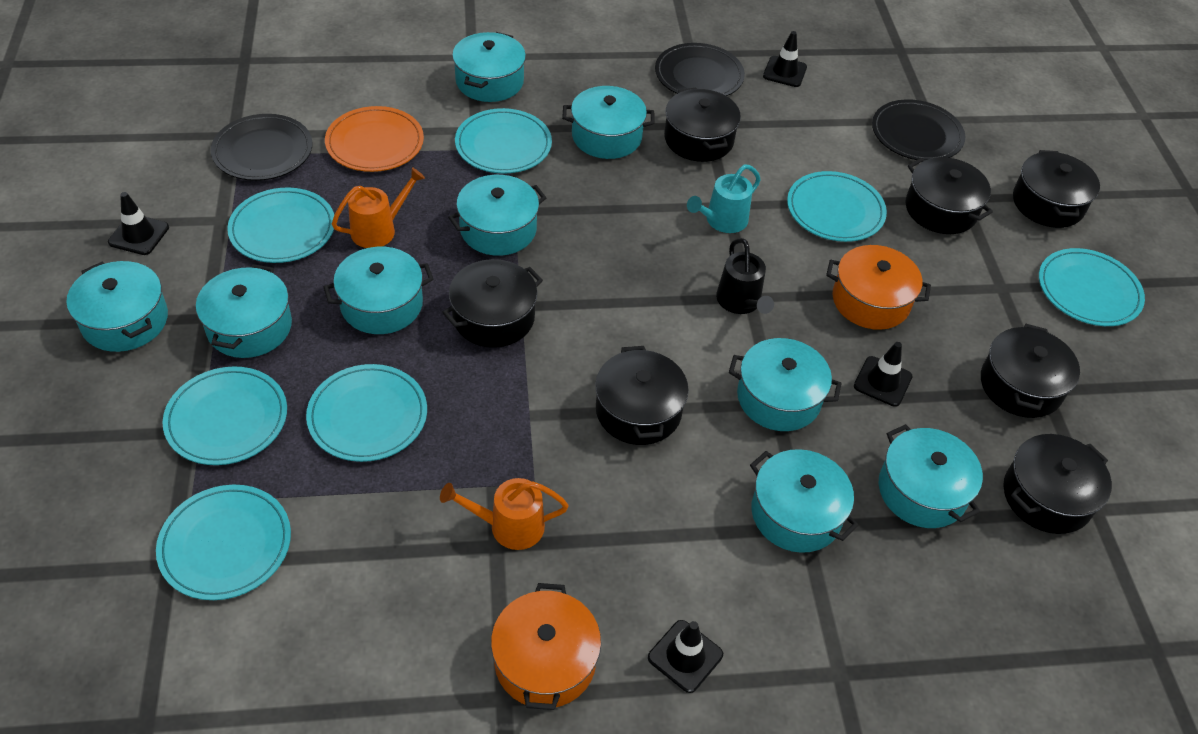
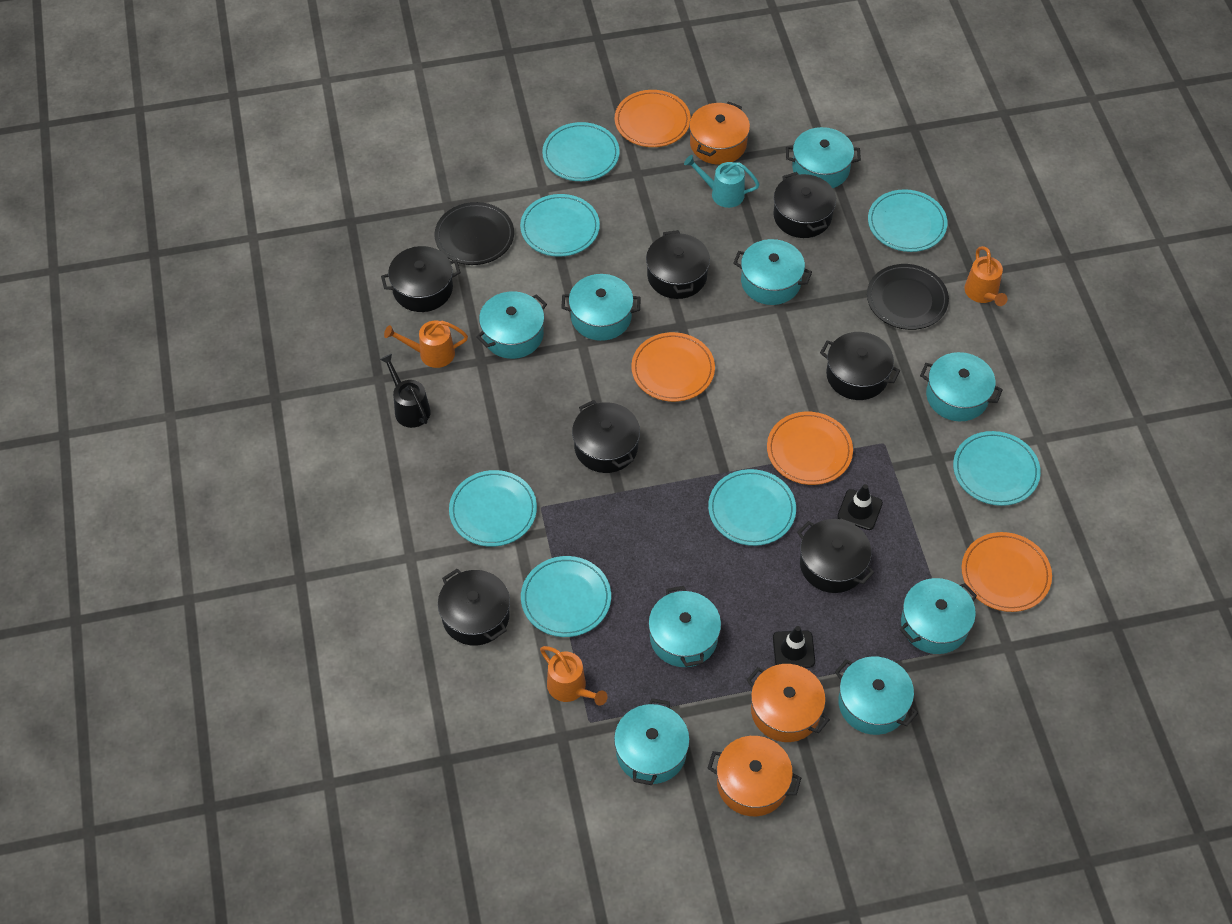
black plate: [211,114,312,181] [655,43,745,96] [872,99,965,160] = 3 -> [435,202,514,265] [867,264,949,330] = 2
black traffic cone: [108,192,169,255] [648,620,723,693] [763,31,807,87] [854,342,912,407] = 4 -> [773,626,815,668] [837,484,883,530] = 2
orange plate: [325,106,424,172] = 1 -> [615,90,691,147] [631,332,715,402] [767,412,853,485] [962,532,1052,612] = 4
orange pot: [491,583,601,710] [826,245,931,330] = 2 -> [689,101,750,165] [707,736,801,816] [747,664,830,742] = 3
orange watering can: [332,167,425,248] [440,478,569,550] = 2 -> [384,320,468,368] [540,646,608,706] [964,246,1007,306] = 3

